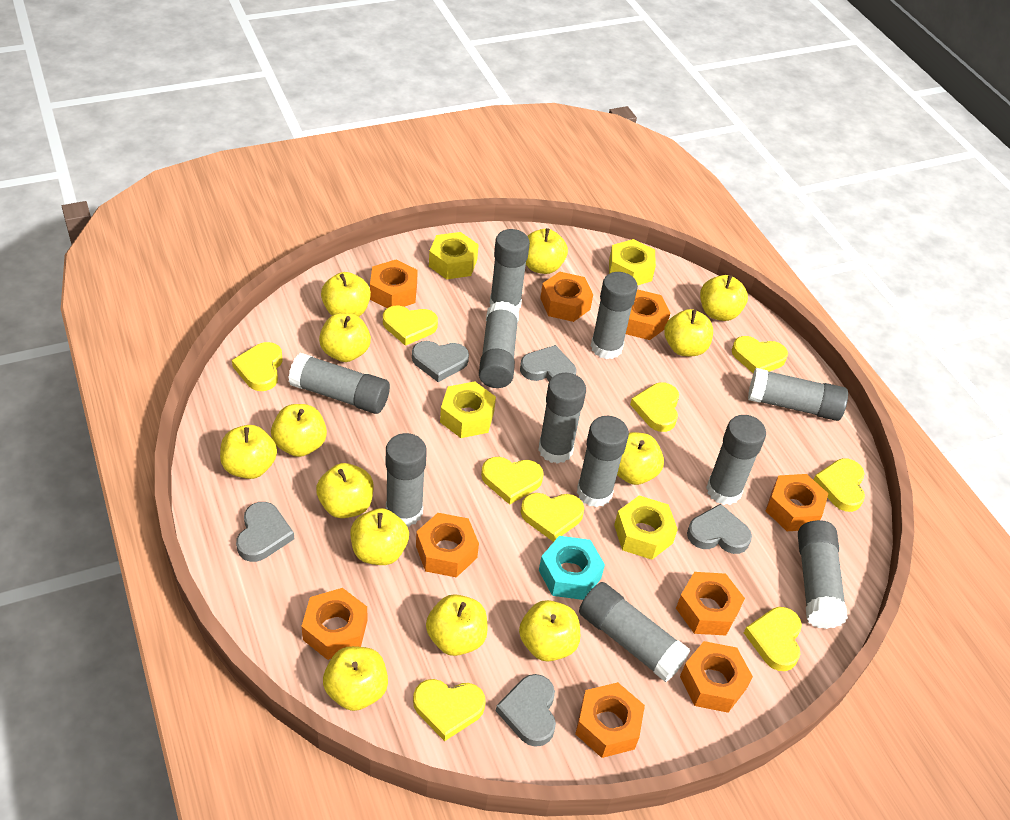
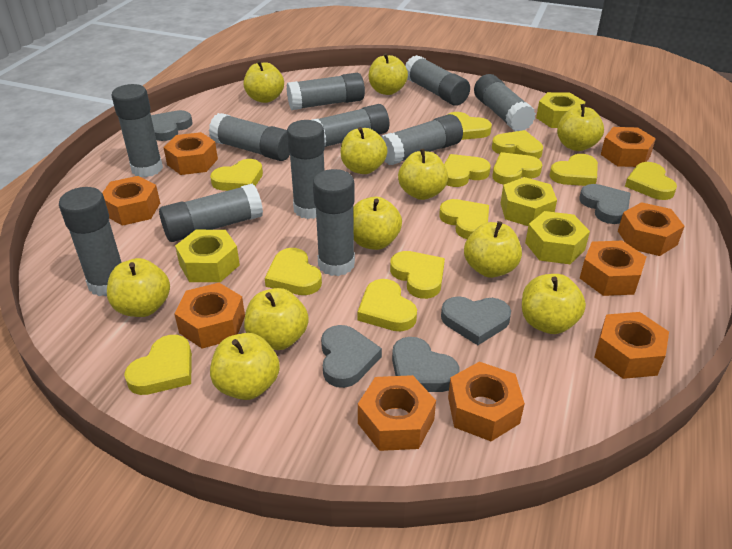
turquoise nut: [539,536,605,600] = 1 -> none = 0
yellow apple: [220,425,277,479] [271,404,327,457] [316,463,374,518] [319,313,371,362] [321,272,371,317] [323,646,388,711] [350,508,409,565] [426,594,488,656] [519,600,580,661] [526,228,568,274] [617,432,664,485] [664,309,713,356] [700,275,748,321] = 13 -> [107,258,170,317] [210,333,280,400] [243,60,284,103] [244,288,309,350] [341,127,388,174] [353,197,402,250] [368,53,408,95] [398,149,448,200] [464,221,522,278] [522,274,586,334] [557,104,604,151] = 11
yellow heart: [232,342,283,391] [383,306,438,346] [413,679,486,741] [481,457,544,505] [521,493,584,542] [630,382,679,432] [732,336,788,374] [744,607,802,671] [813,458,865,512] = 9 -> [124,335,192,395] [210,159,263,191] [265,248,322,295] [357,279,417,331] [390,251,445,299] [439,199,489,239] [444,154,491,187] [447,112,492,140] [492,130,543,159] [493,152,542,185] [549,154,598,186] [625,162,677,200] = 12

